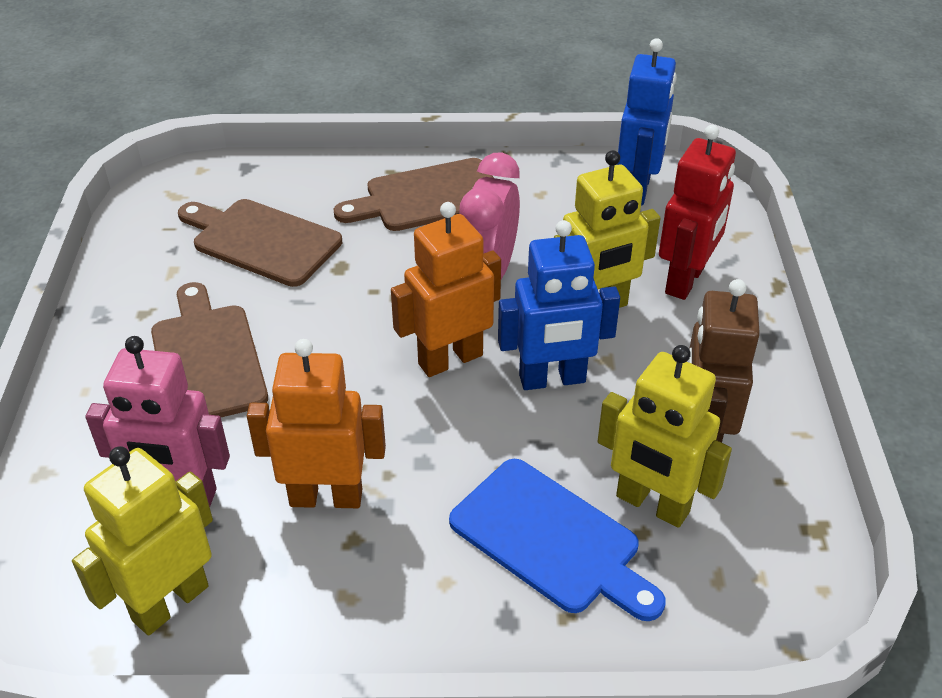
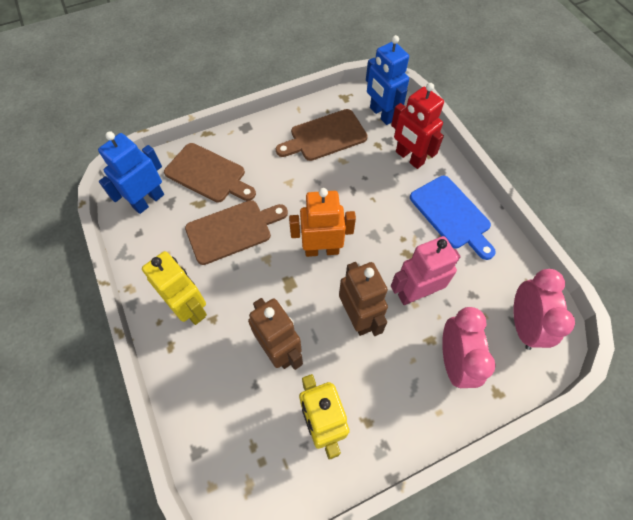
brown robot: [687,279,760,443] = 1 -> [248,298,303,370] [339,262,388,336] = 2
orange robot: [247,339,386,508] [391,202,501,377] = 2 -> [289,188,356,257] = 1
pink clock: [459,152,520,279] = 1 -> [442,307,496,388] [513,269,575,350] = 2
yellow robot: [72,446,213,636] [554,150,661,308] [598,345,732,528] = 3 -> [142,251,207,325] [299,374,350,460] = 2

